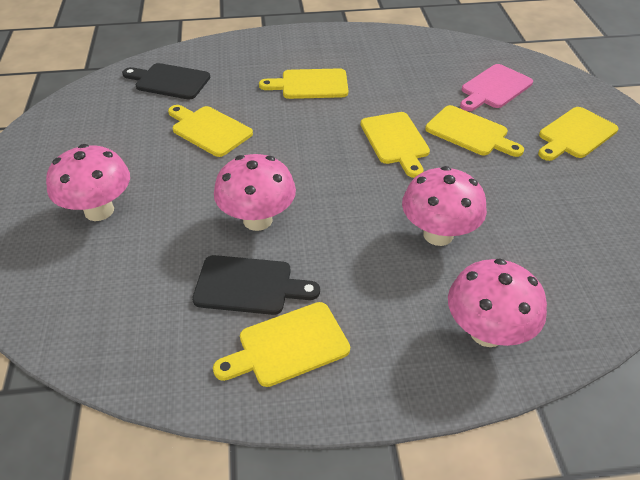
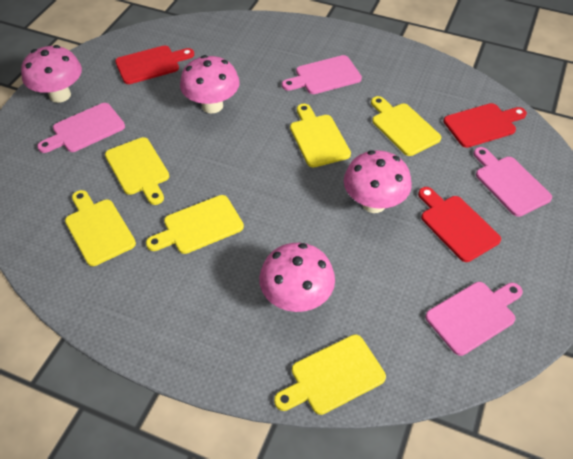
black cutting board: [122,63,210,100] [192,255,320,315] = 2 -> none = 0
pink cutting board: [460,64,533,111] = 1 -> [37,103,125,153] [282,55,362,94] [425,282,523,356] [473,147,552,217] = 4
red cutting board: none = 0 -> [115,45,194,84] [418,187,501,262] [443,103,527,148] = 3

